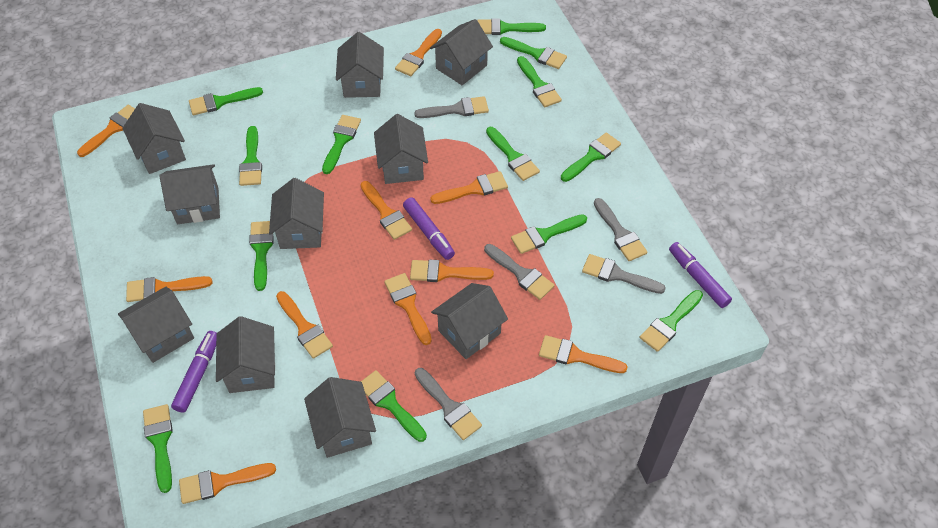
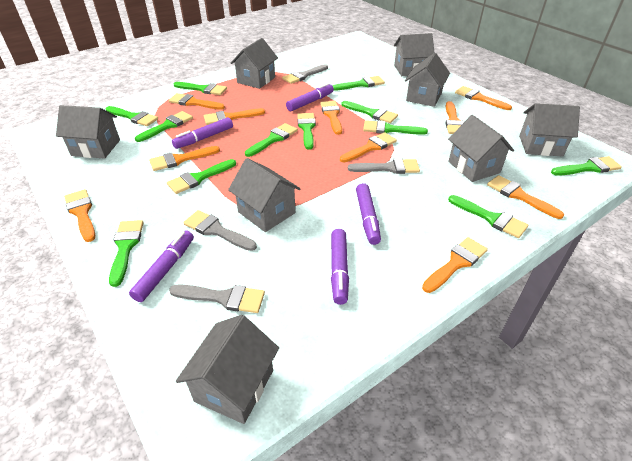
green brush: [143,404,173,493] [189,87,263,115] [239,126,262,186] [249,221,274,291] [322,115,361,174] [361,370,427,442] [477,18,546,35] [486,127,540,181] [500,37,567,69] [511,214,587,254] [517,56,562,107] [561,133,621,182] [640,290,703,352] = 13 -> [106,106,158,126] [109,220,144,287] [135,111,193,142] [167,159,236,194] [174,82,227,95] [245,123,298,157] [297,113,316,150] [332,76,385,91] [341,101,398,123] [363,120,428,135] [448,195,528,238] [551,156,622,176] = 12
grey brush: [414,96,489,118] [415,368,482,440] [484,244,555,300] [582,254,666,294] [594,198,648,261] = 5 -> [169,284,265,313] [183,210,257,251] [282,64,328,84] [348,158,420,174] = 4
grey house: [118,287,194,363] [122,103,186,174] [159,164,220,224] [216,316,275,393] [269,178,324,249] [304,377,376,458] [336,32,384,98] [374,114,428,184] [430,19,493,85] [431,283,508,359] = 10 -> [56,105,120,159] [176,315,279,424] [228,158,301,232] [231,38,278,89] [394,33,435,76] [405,53,450,107] [448,115,514,182] [519,103,580,157] = 8
purple marker: [171,331,217,413] [403,198,455,260] [669,242,732,308] = 3 -> [129,230,194,302] [172,117,233,149] [286,83,334,111] [331,229,349,305] [356,183,381,245] = 5

